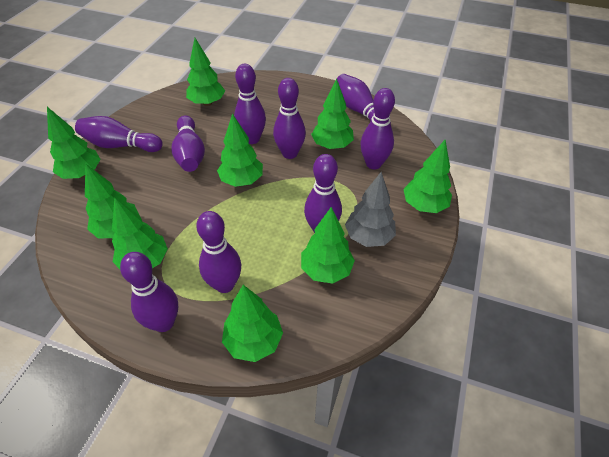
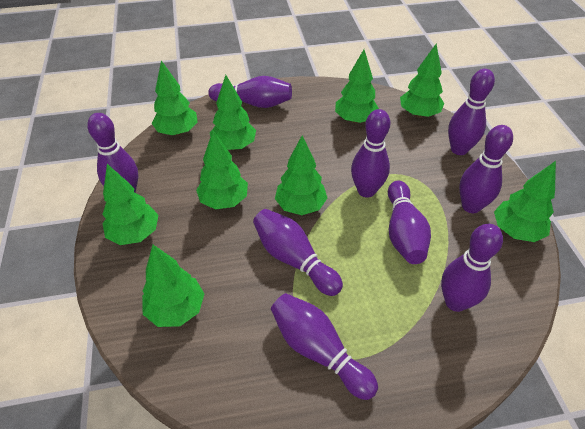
grey tree: [345,172,396,247] = 1 -> none = 0

